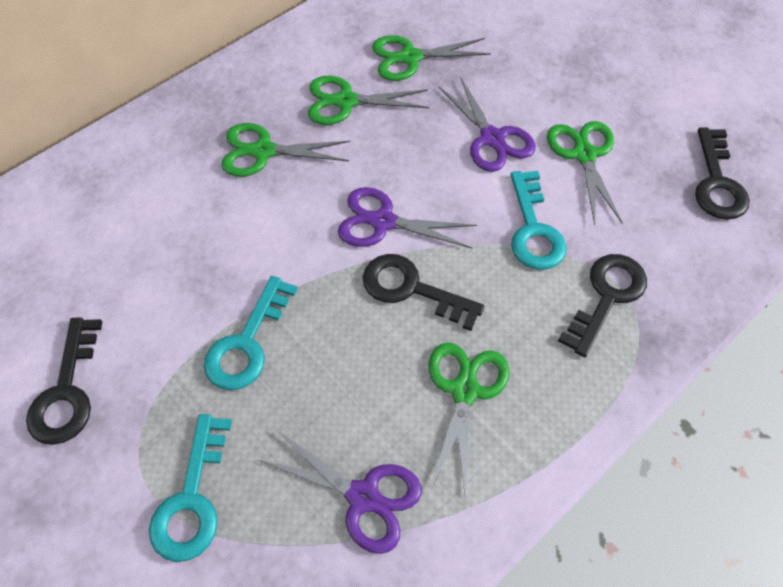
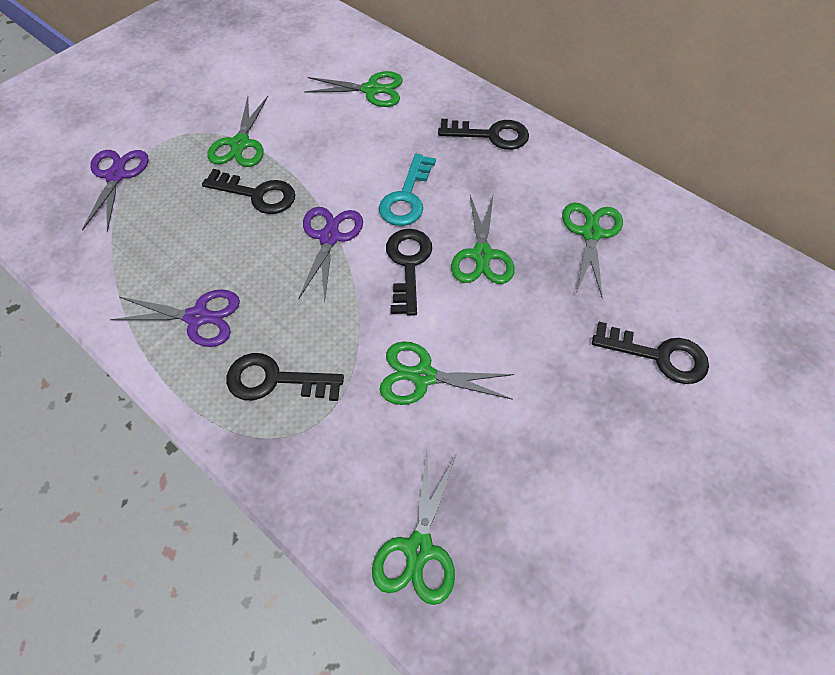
black key: [26,317,102,445] [363,254,485,331] [558,254,647,357] [695,128,750,220] = 4 -> [202,169,295,214] [226,353,344,401] [386,229,432,316] [438,119,529,150] [592,322,709,384] = 5
green scissors: [221,123,351,177] [308,76,429,125] [372,35,491,81] [428,342,510,494] [547,121,623,225] = 5 -> [207,96,268,167] [304,71,403,107] [372,450,456,605] [379,341,515,405] [451,193,515,284] [562,203,623,298] = 6
turquoise key: [149,414,232,562] [204,276,298,390] [511,171,567,270] = 3 -> [379,154,436,226] = 1

